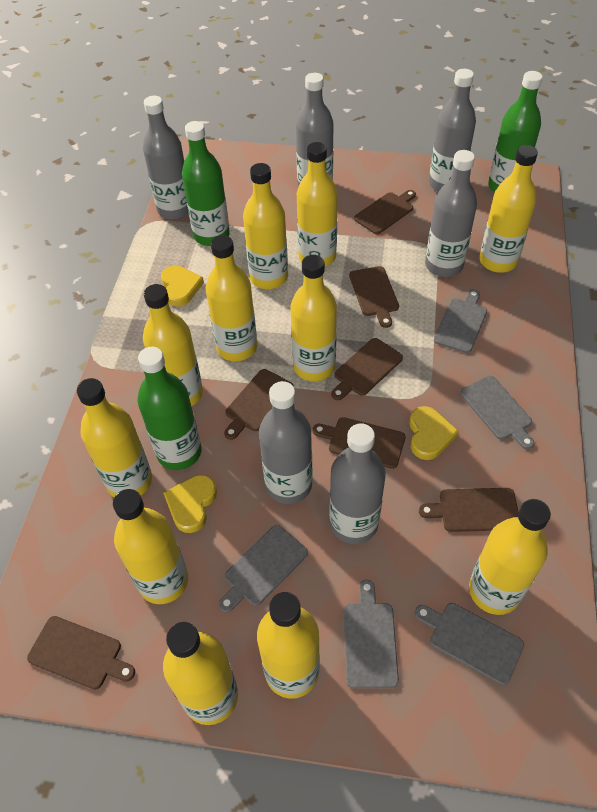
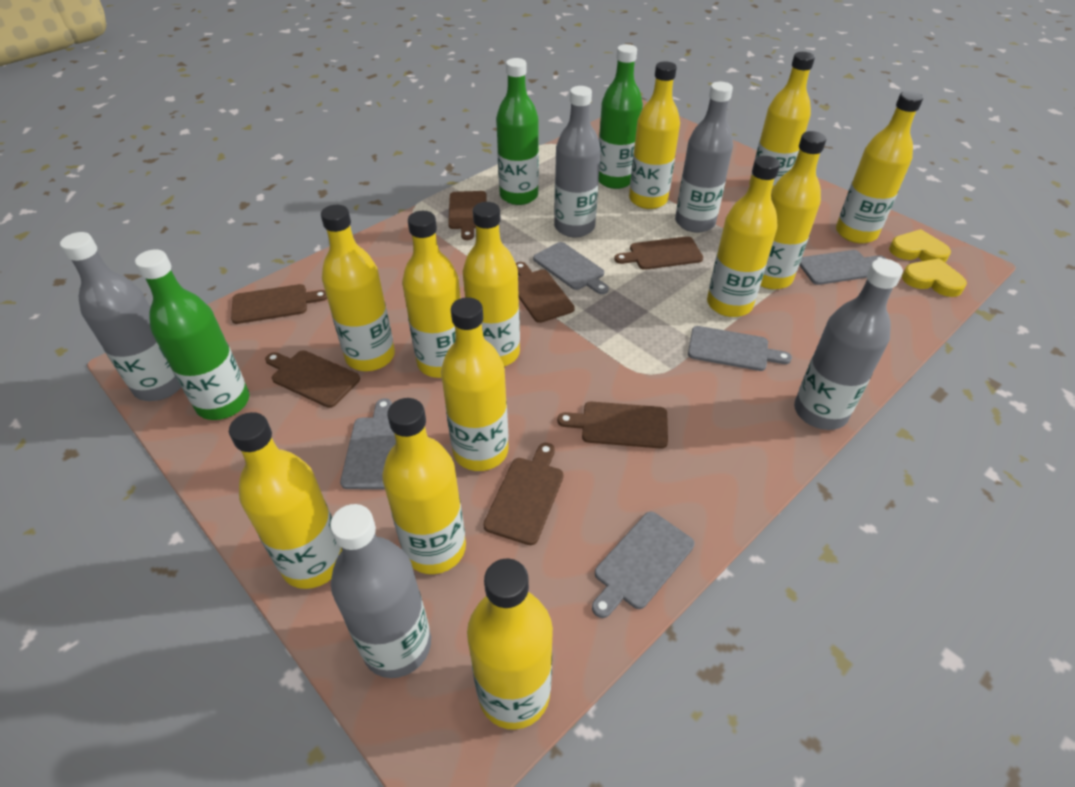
grey bottle: [143,96,189,220] [259,381,312,504] [296,73,334,187] [329,423,385,544] [425,150,477,277] [429,69,476,192] = 6 -> [60,232,181,401] [330,504,431,678] [554,86,601,237] [675,82,733,233] [794,259,903,430] = 5
yellow bottle: [77,378,152,497] [113,489,188,604] [143,284,203,406] [163,622,238,725] [206,235,257,361] [243,163,288,289] [257,592,320,699] [290,255,337,381] [297,142,338,267] [469,499,551,615] [479,145,538,273] = 11 -> [229,412,342,589] [321,205,395,371] [382,398,466,574] [402,211,461,378] [441,297,509,471] [463,202,520,367] [467,559,553,730] [629,62,680,209] [707,156,780,317] [749,52,815,189] [760,131,826,290] [836,91,923,244] = 12
yellow heart: [161,265,204,306] [163,475,217,533] [409,406,459,460] = 3 -> [889,229,951,262] [902,258,967,297] = 2

